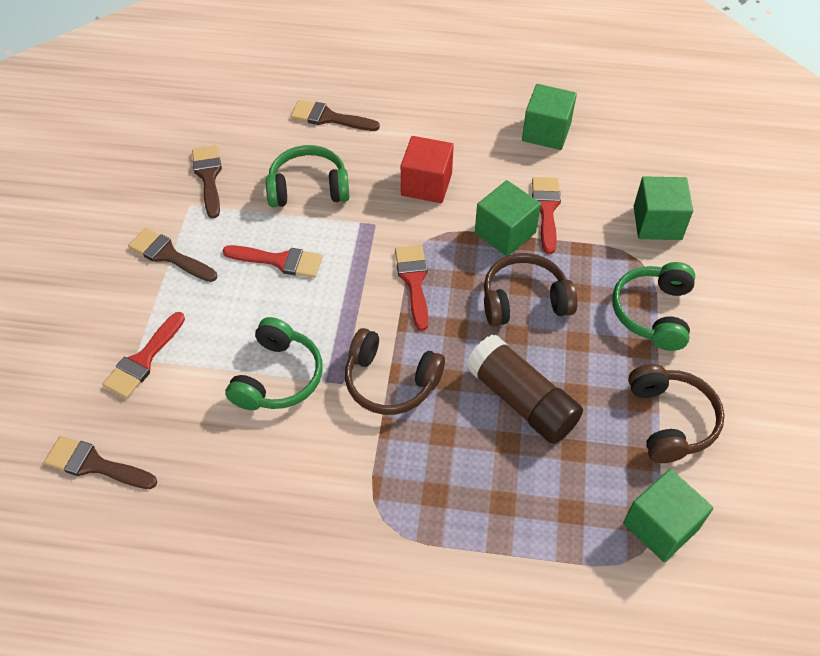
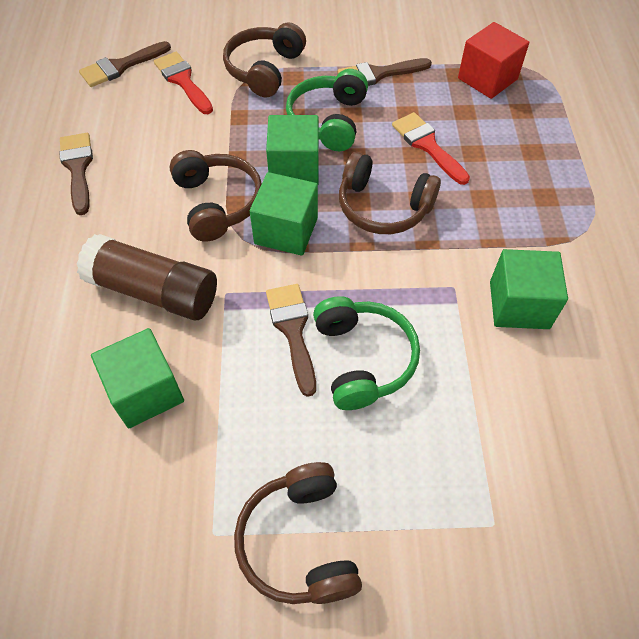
brown headphones: [345,328,445,415] [484,253,578,326] [628,364,725,463] = 3 -> [169,150,262,242] [223,22,306,97] [234,462,362,604] [339,152,441,234] = 4
green headphones: [225,317,323,410] [266,145,350,207] [612,262,695,351] = 3 -> [286,69,368,151] [313,296,420,410] = 2
red brush: [102,312,185,399] [222,245,323,278] [395,245,429,331] [532,177,561,254] = 4 -> [154,52,213,114] [392,112,470,185] = 2

